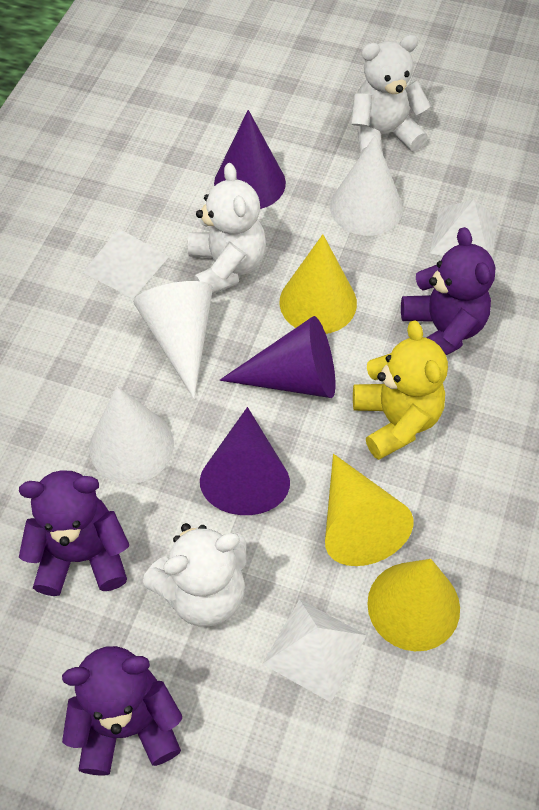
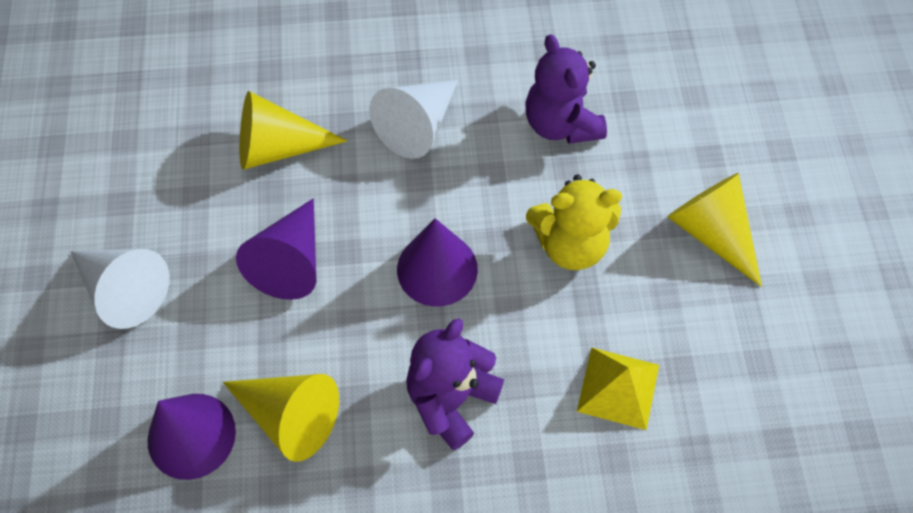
purple teddy bear: [19,470,129,596] [62,646,182,776] [401,227,495,355] = 3 -> [406,318,504,450] [526,34,607,144] = 2
white cone: [89,386,174,484] [133,281,213,399] [330,135,403,236] = 3 -> [71,249,170,329] [369,80,458,159] = 2
white pyramid: [83,229,169,299] [262,599,367,702] [430,199,498,257] = 3 -> none = 0
white teddy bear: [143,523,246,627] [188,163,266,294] [351,35,431,154] = 3 -> none = 0
yellow pyramid: none = 0 -> [577,347,659,430] = 1

